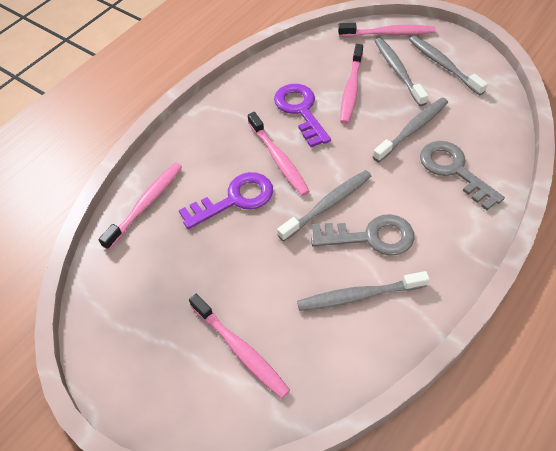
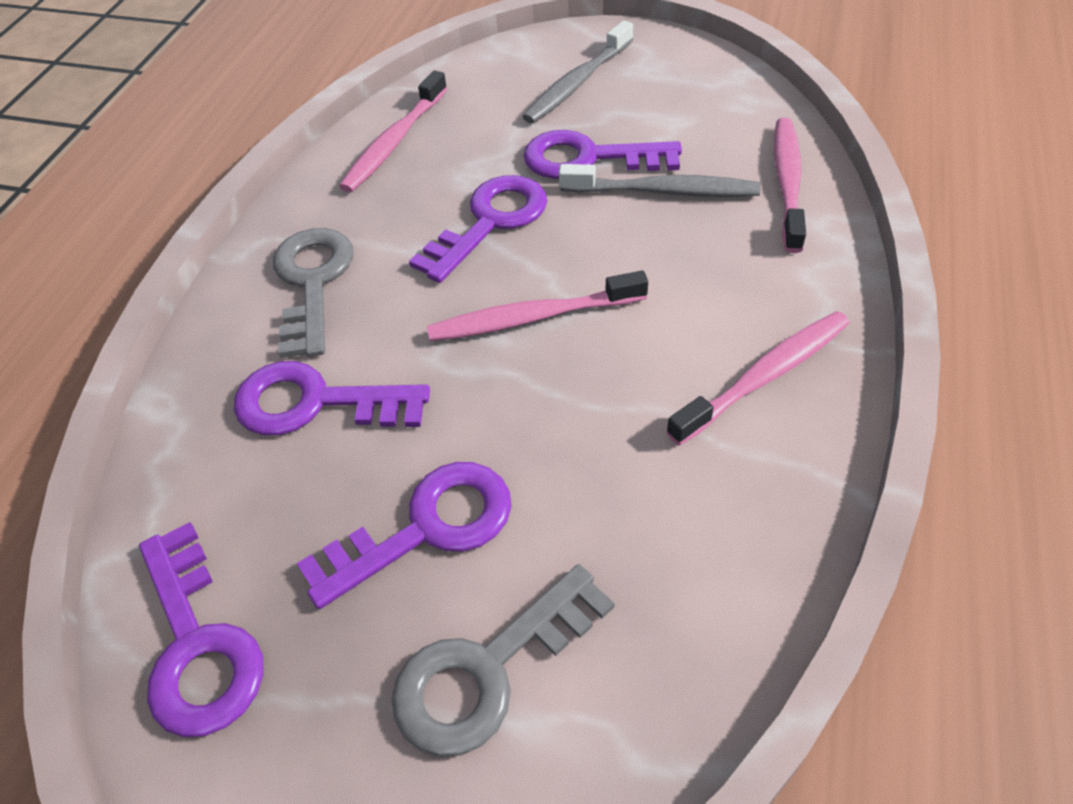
grey toothbrush: [277,170,371,242] [297,271,429,311] [373,98,448,162] [375,38,428,106] [409,36,488,95] = 5 -> [522,20,633,123] [559,164,761,197] = 2
pink toothbrush: [99,162,182,250] [189,294,290,399] [248,112,310,196] [338,23,436,37] [340,44,363,124] = 5 -> [339,70,447,193] [427,271,648,342] [666,311,850,445] [774,118,806,253] = 4
purple key: [179,172,273,229] [274,84,331,147] = 2 -> [139,522,264,737] [234,361,430,436] [297,462,512,609] [409,175,547,283] [523,130,682,179] = 5

